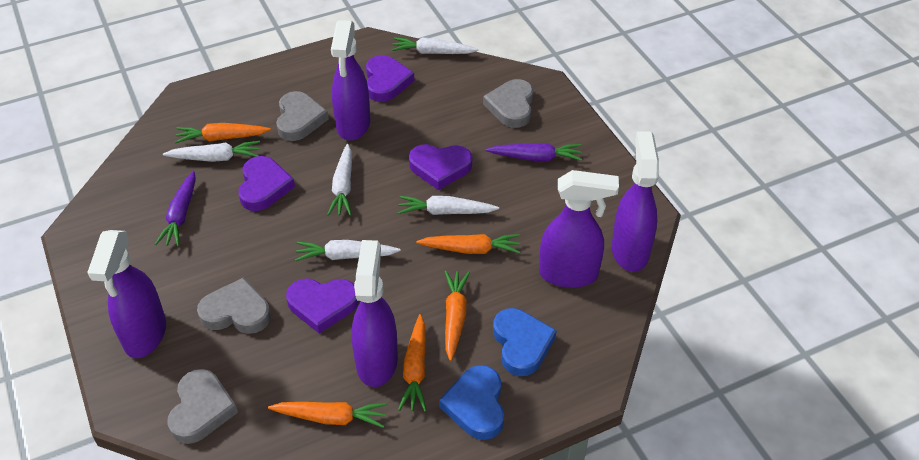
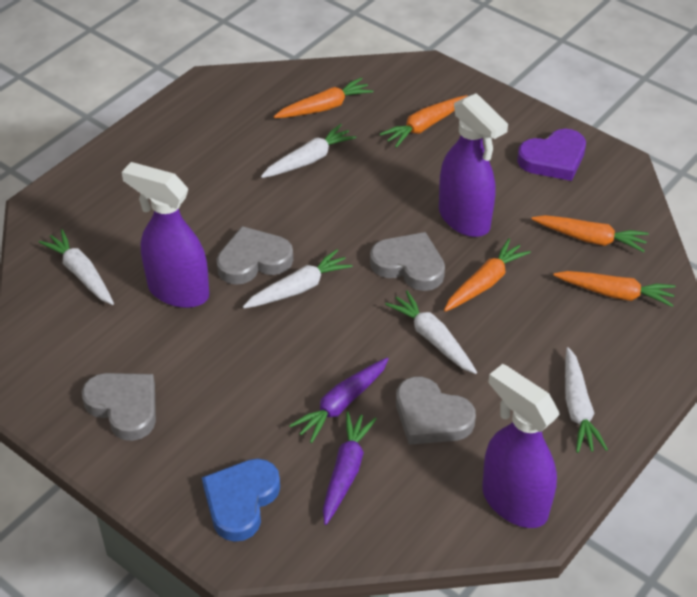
blue heart: [439,365,504,440] [493,308,557,376] = 2 -> [202,459,280,542] = 1
purple heart: [238,156,295,211] [286,278,359,334] [366,55,414,102] [409,144,472,190] = 4 -> [517,129,586,181] = 1
purple spray bottle: [87,230,166,358] [331,20,370,140] [351,240,398,387] [539,170,619,288] [612,131,659,272] = 5 -> [122,162,209,308] [439,93,508,237] [482,364,560,528] = 3

